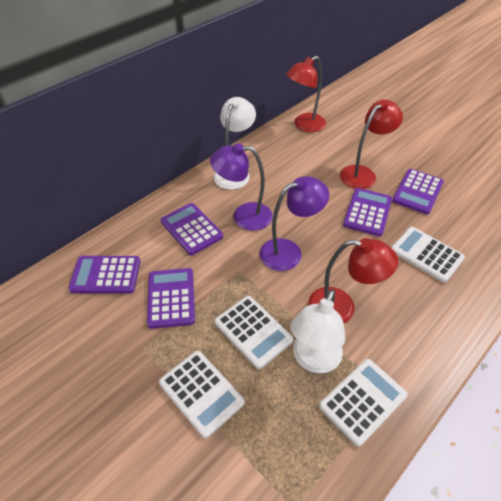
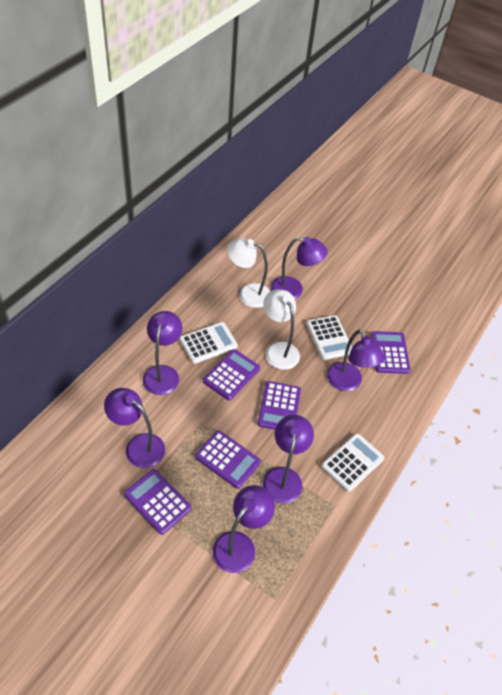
purple lamp: [210,143,273,231] [260,176,329,271] = 2 -> [104,388,165,468] [143,311,182,395] [213,485,275,573] [263,415,314,504] [271,237,327,299] [327,330,385,391] = 6
red lamp: [286,56,326,132] [308,238,398,323] [340,100,403,189] = 3 -> none = 0
white calculator: [159,351,245,438] [215,296,293,369] [319,359,408,447] [392,227,465,283] = 4 -> [180,322,238,364] [306,315,352,360] [322,433,384,492] = 3

